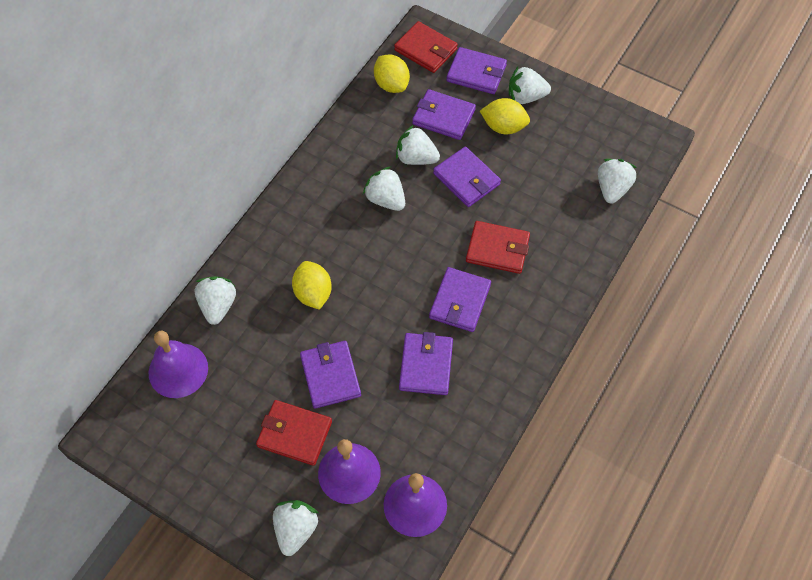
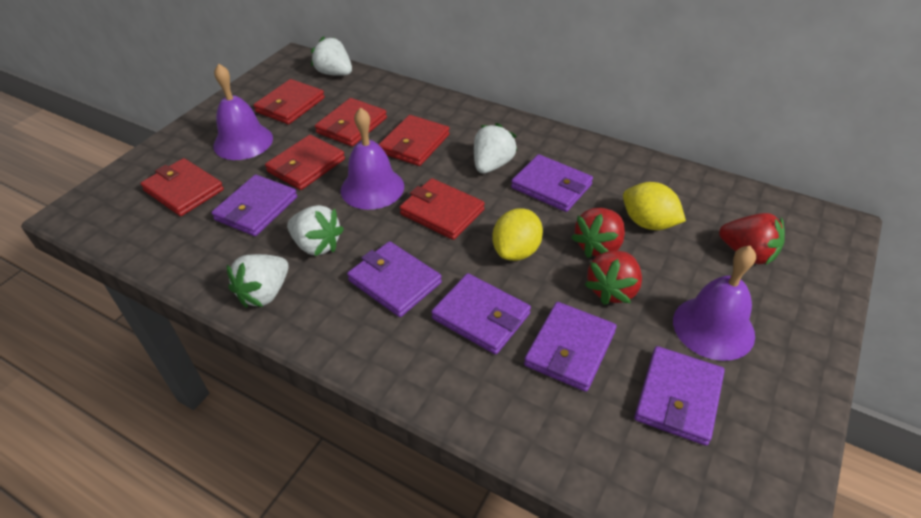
red strawberry: none = 0 -> [571,208,625,258] [585,251,642,305] [719,213,785,265] = 3
red wallet: [256,400,332,466] [394,21,458,73] [466,221,530,274] = 3 -> [140,158,224,216] [254,79,325,124] [265,135,345,190] [315,98,387,146] [378,115,450,166] [399,178,485,240] = 6
white strawberry: [195,276,236,325] [273,500,319,556] [363,167,405,211] [396,125,440,165] [509,67,551,104] [598,159,637,204] = 6 -> [227,254,288,308] [287,205,344,256] [311,36,352,76] [474,123,518,173] = 4
yellow lemon: [292,261,332,310] [374,54,410,93] [480,98,530,134] = 3 -> [492,208,543,261] [623,182,686,230] = 2

